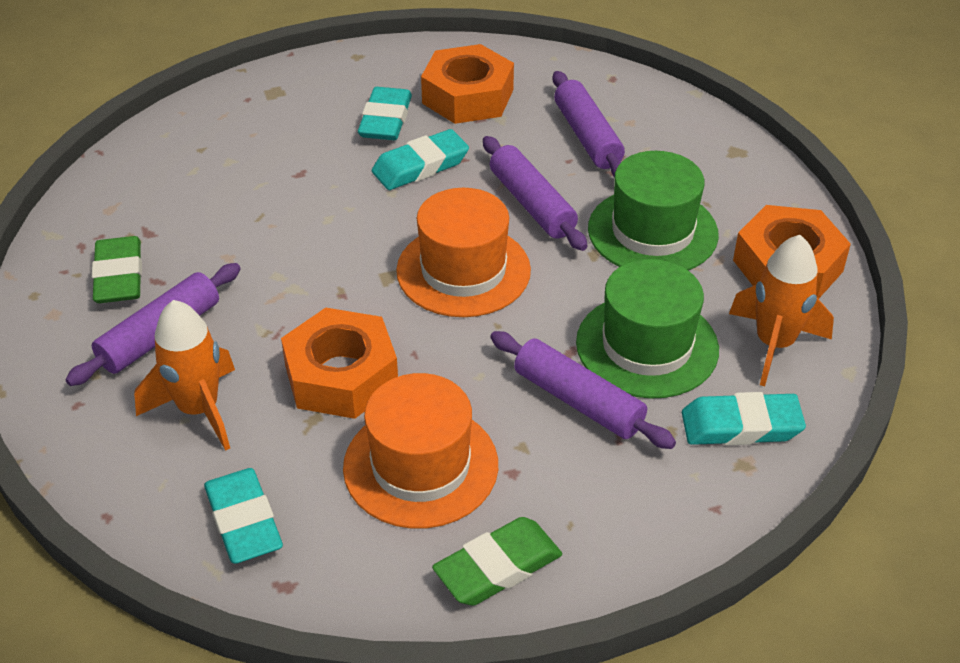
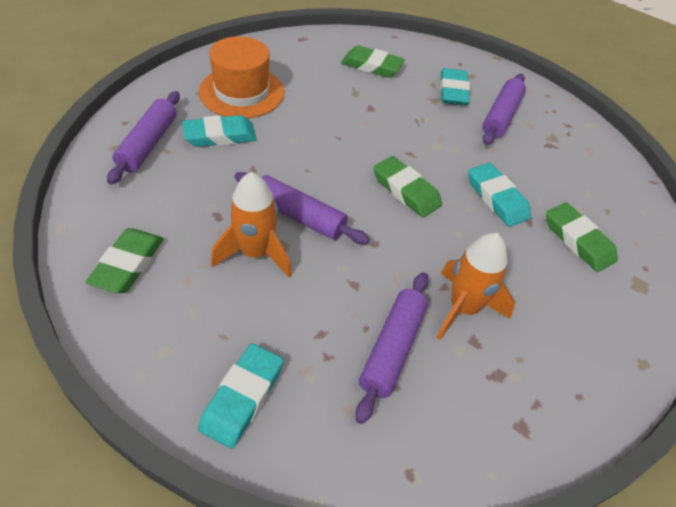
green eraser: [92,236,142,303] [432,517,562,606] = 2 -> [86,228,164,293] [341,45,405,77] [373,156,442,218] [546,202,618,272] = 4
green hat: [576,259,719,399] [588,151,719,270] = 2 -> none = 0
orange hat: [343,373,498,529] [396,188,531,317] = 2 -> [199,36,284,118] = 1
orange nut: [281,308,398,419] [421,44,514,124] [733,205,851,299] = 3 -> none = 0

